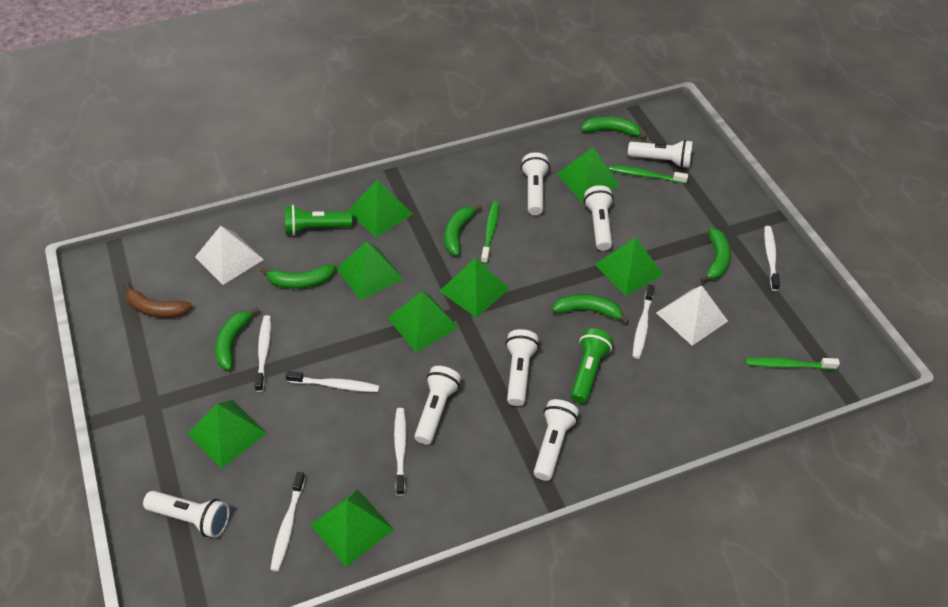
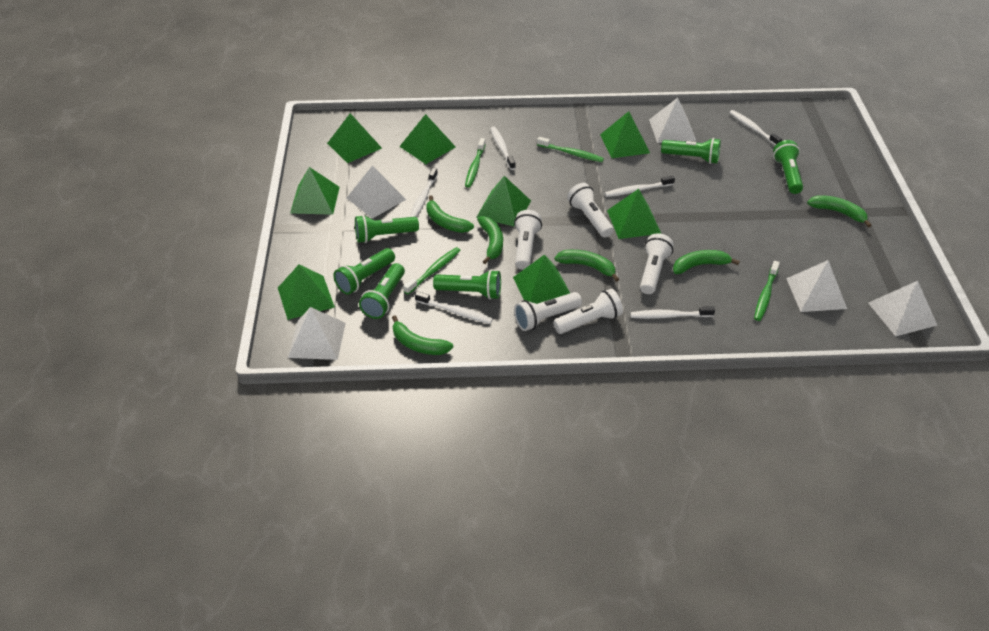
brown banana: [125,282,192,318] = 1 -> none = 0
green flashlight: [285,205,353,235] [570,329,613,404] = 2 -> [333,248,395,295] [355,215,419,243] [359,263,405,319] [433,270,501,300] [661,138,721,164] [773,140,803,194] = 6
green toothbrush: [481,201,499,264] [609,165,688,184] [745,357,840,370] = 3 -> [403,247,461,294] [465,138,486,188] [537,137,604,162] [754,261,780,321] = 4
white flashlight: [143,491,230,538] [414,366,461,445] [506,329,539,406] [521,152,550,215] [534,399,579,481] [584,185,614,251] [628,140,693,168] = 7 -> [514,210,542,270] [514,292,582,331] [553,289,623,334] [567,183,614,238] [640,233,674,294] = 5
white pyramid: [195,226,264,285] [656,286,728,346] = 2 -> [288,307,346,360] [347,166,406,219] [649,98,696,143] [786,260,847,312] [868,281,937,336] = 5

